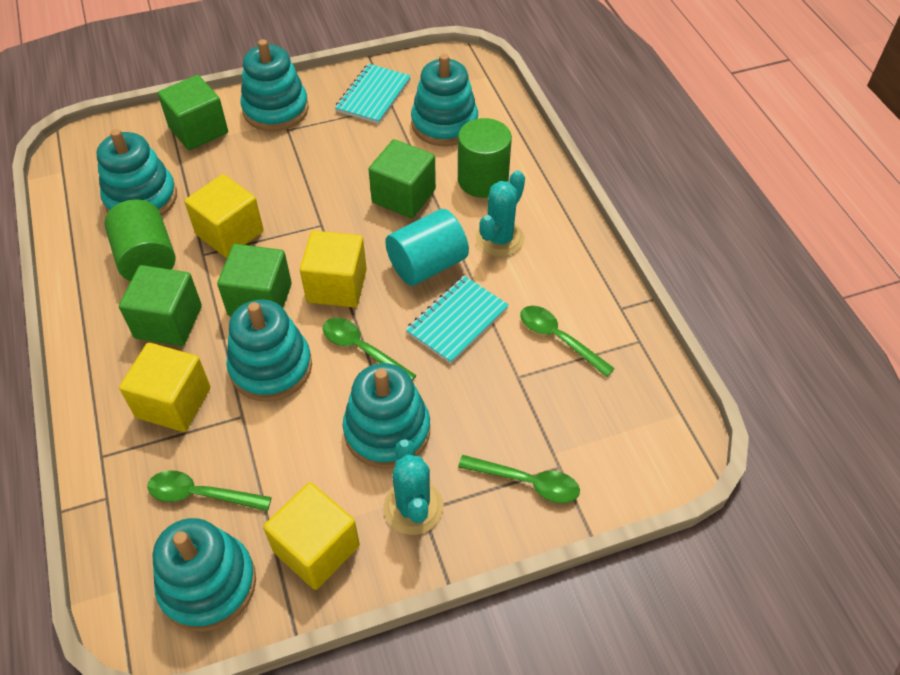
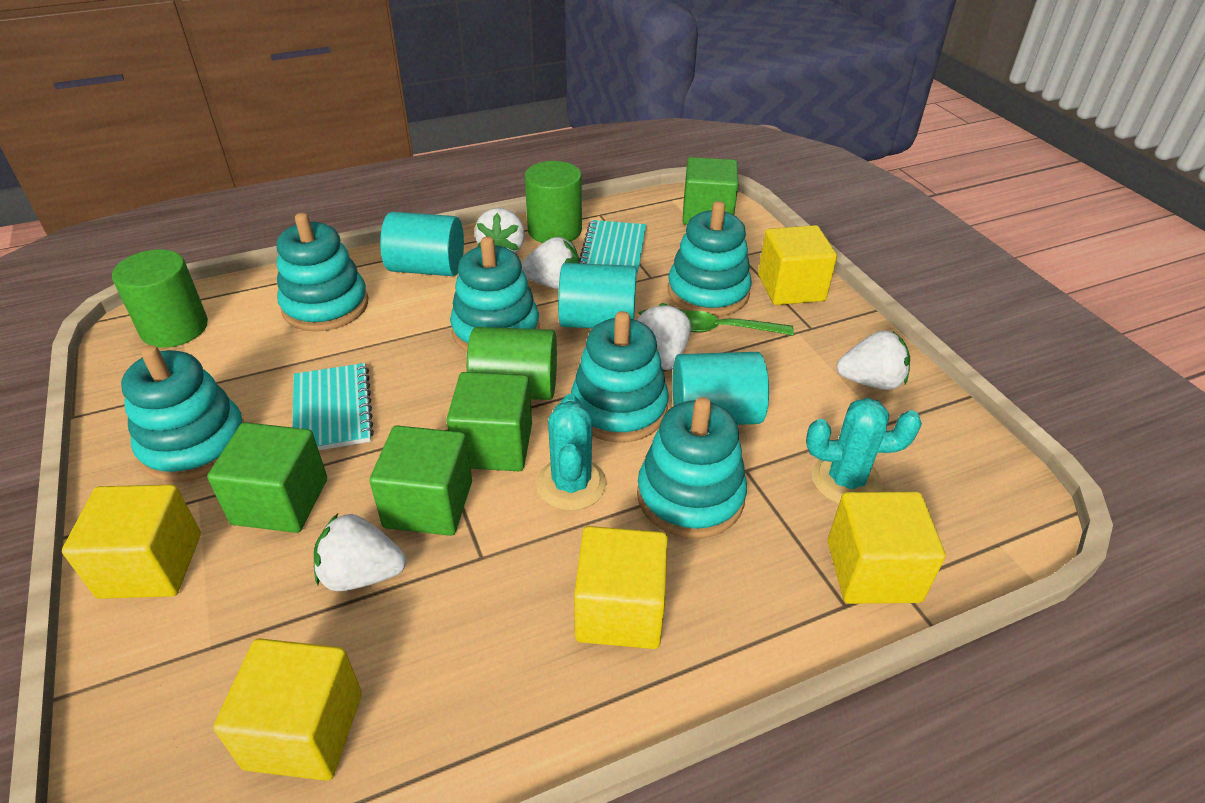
green cylinder: [104,199,176,281] [458,118,512,198] = 2 -> [112,249,208,348] [467,327,557,400] [525,161,582,243] = 3
green spoon: [147,470,272,511] [323,318,417,381] [458,455,580,503] [520,306,615,377] = 4 -> [684,311,794,335] = 1
turquoise cylinder: [385,209,469,286] = 1 -> [380,212,464,276] [558,263,637,328] [672,352,769,425] = 3
white strawberry: none = 0 -> [314,514,406,591] [475,208,525,253] [521,237,580,289] [637,303,691,370] [836,330,910,390] = 5
yellow cube: [119,343,211,432] [185,174,264,258] [263,483,360,590] [300,231,367,308] = 4 -> [62,485,201,599] [213,638,362,781] [574,526,668,649] [758,225,837,305] [827,492,946,604] = 5

